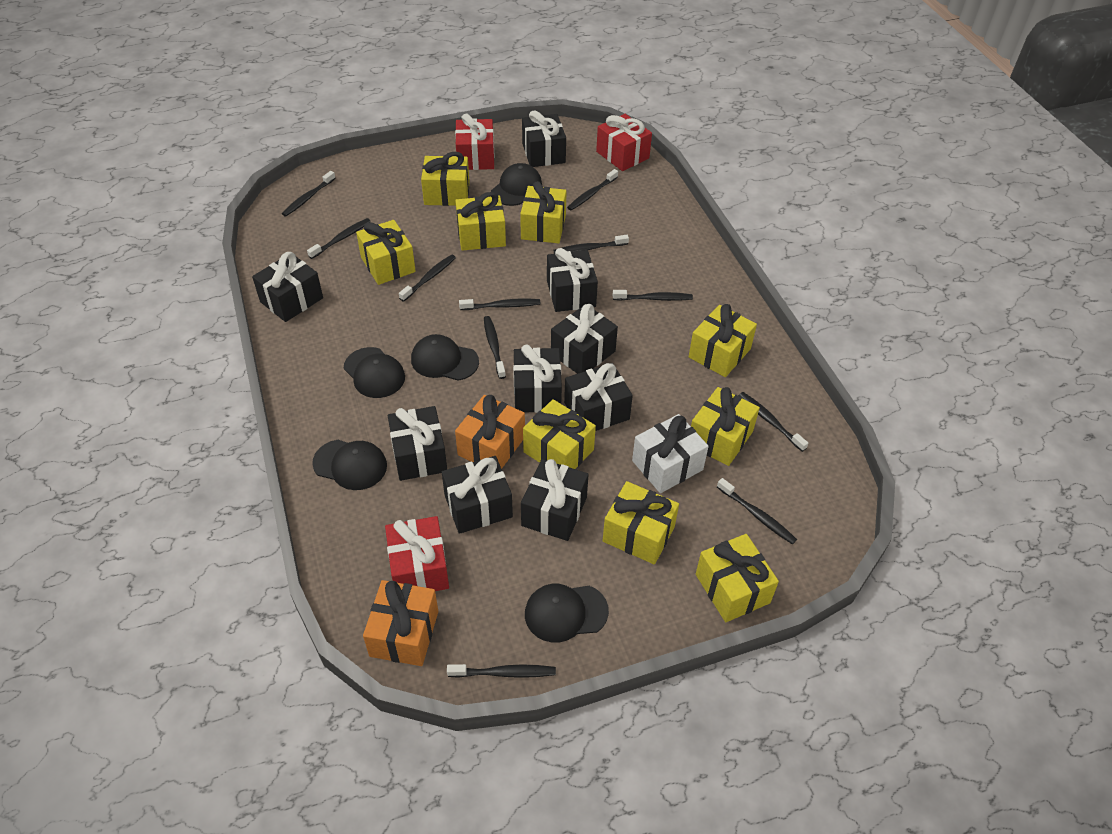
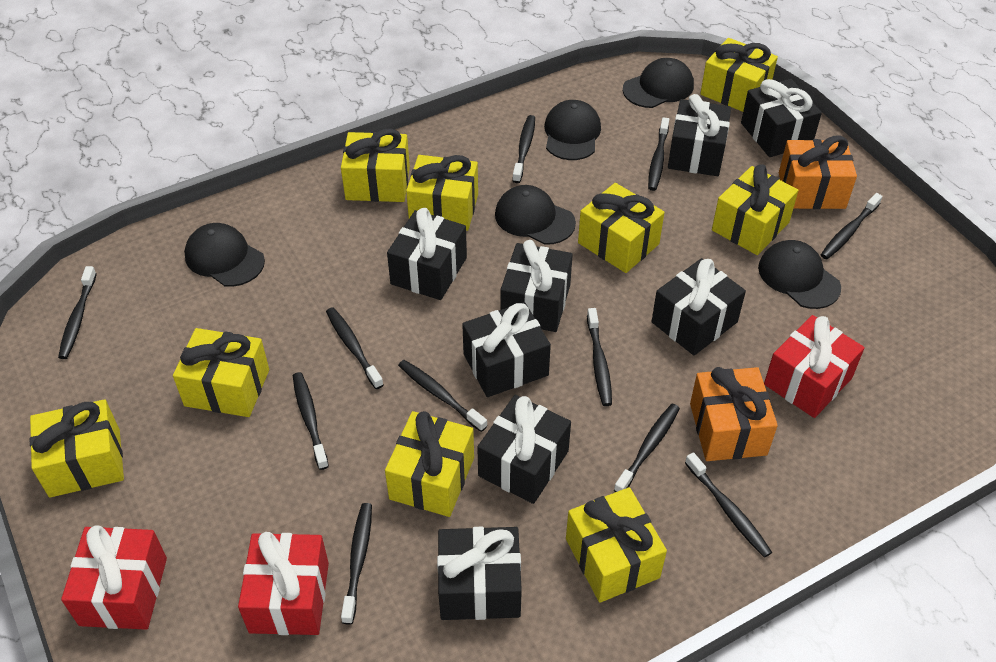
black gift: [252,252,323,322] [388,406,447,481] [442,456,513,534] [513,344,562,413] [521,459,589,541] [522,110,566,167] [547,248,598,312] [551,304,618,374] [564,363,633,431] = 9 -> [387,208,467,300] [437,527,522,620] [462,302,551,397] [477,395,571,504] [500,240,573,332] [652,258,746,356] [668,94,731,176] [741,79,822,157] = 8
white gift: [632,414,709,493] = 1 -> none = 0

